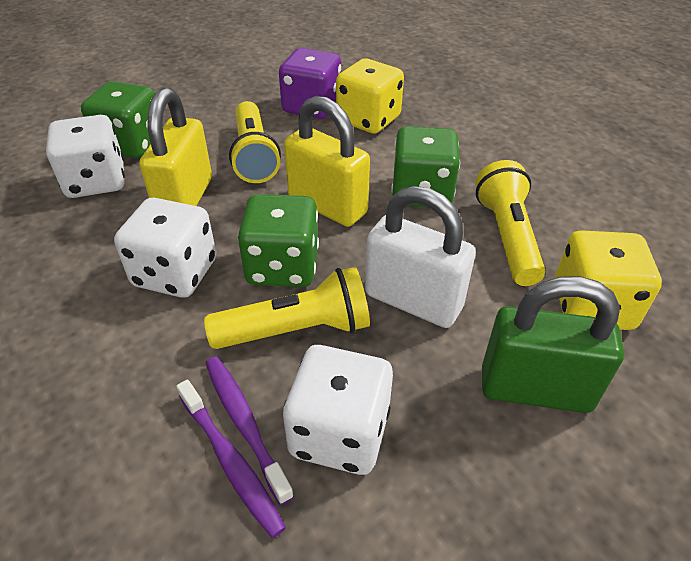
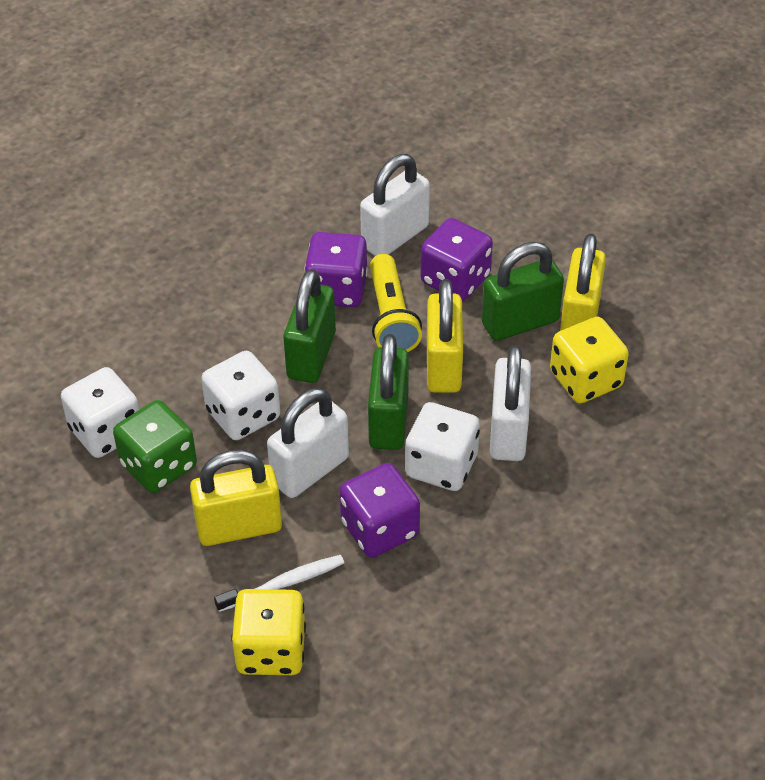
green dice: [81,81,155,158] [238,194,319,287] [392,126,460,207] = 3 -> [113,400,197,493] = 1
green padlock: [482,276,624,413] = 1 -> [284,269,336,383] [368,334,409,450] [482,242,564,341] = 3
purple dice: [279,48,341,119] = 1 -> [305,232,368,307] [339,463,420,558] [421,218,493,301] = 3
purple toothbrush: [176,380,286,538] [206,357,294,505] = 2 -> none = 0
white padlock: [365,186,476,328] = 1 -> [267,388,349,498] [360,154,430,256] [490,345,531,461] = 3
white toothbrush: none = 0 -> [214,555,344,612] = 1
yellow flashlight: [204,267,370,349] [229,101,281,183] [475,160,545,286] = 3 -> [370,254,422,352] = 1
yellow padlock: [139,88,212,206] [284,96,370,227] = 2 -> [190,450,282,546] [427,279,463,393] [560,233,606,331] = 3

